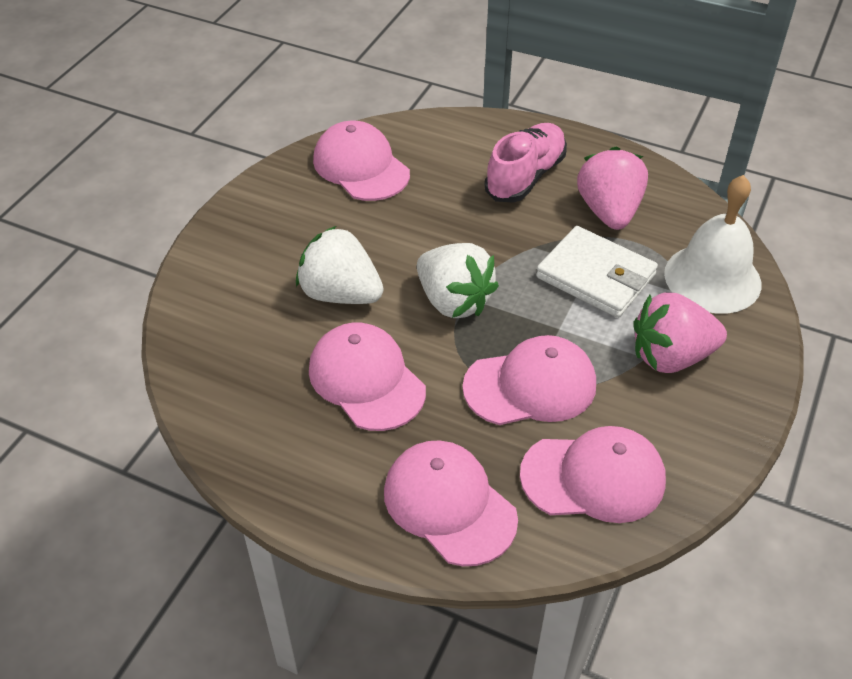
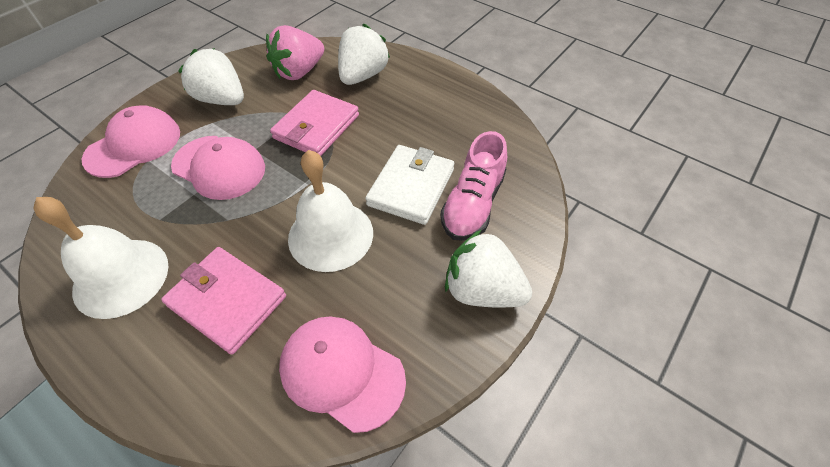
pink cap: [309,322,426,431] [313,121,410,201] [384,440,518,566] [463,335,596,425] [520,426,666,523] = 5 -> [82,105,180,178] [171,136,265,200] [279,317,406,433] = 3
pink strawberry: [577,147,648,230] [633,293,727,373] = 2 -> [266,25,324,80] = 1
pink wallet: none = 0 -> [161,247,286,354] [270,90,359,156] = 2
white bell: [664,175,761,314] = 1 -> [33,197,168,319] [288,150,373,272] = 2
white strawberry: [296,226,384,304] [417,243,499,318] = 2 -> [178,48,244,105] [338,24,390,85] [445,230,532,307] = 3

